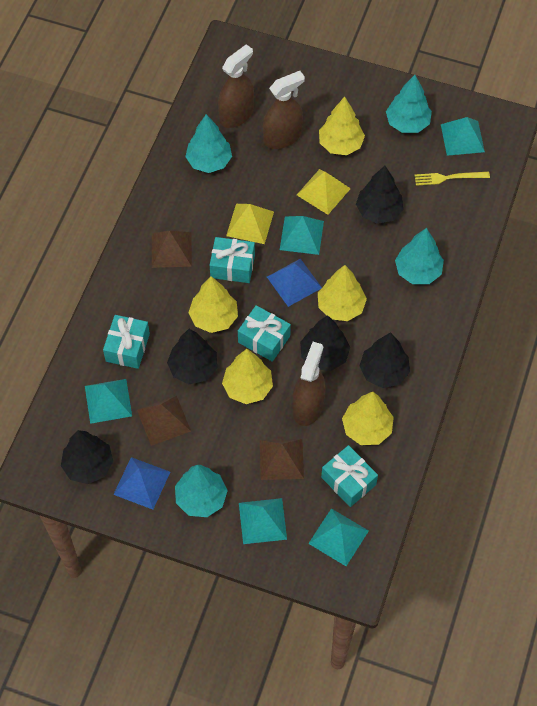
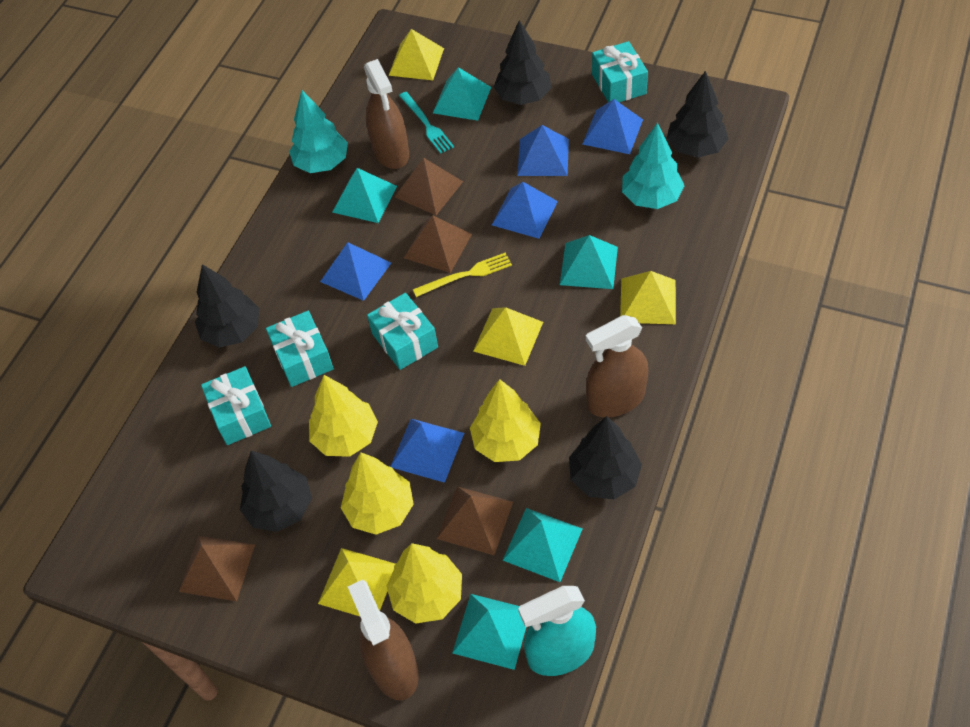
blue pyramid: [113,457,170,510] [267,259,322,307] = 2 -> [320,242,391,301] [390,419,464,483] [492,182,558,239] [517,125,569,176] [583,99,643,154] = 5
brown pyramid: [137,395,191,446] [152,231,192,268] [260,439,304,480] = 3 -> [179,536,255,601] [395,158,463,215] [404,215,472,273] [437,486,513,555] = 4
turquoise fork: none = 0 -> [399,92,454,154] = 1
turquoise spray bottle: none = 0 -> [518,586,596,676] = 1
turquoise tree: [175,465,228,517] [185,114,232,173] [386,75,432,133] [395,228,444,284] = 4 -> [289,90,348,173] [622,123,685,209] = 2
yellow pyramid: [226,204,274,244] [297,169,351,215] = 2 -> [318,548,395,616] [388,29,444,80] [473,307,543,366] [620,271,676,324] = 4
yellow tree: [188,276,238,333] [222,349,273,404] [318,265,367,321] [319,96,365,155] [342,392,394,445] = 5 -> [309,375,378,457] [341,452,414,535] [386,543,462,624] [470,379,541,462] = 4

